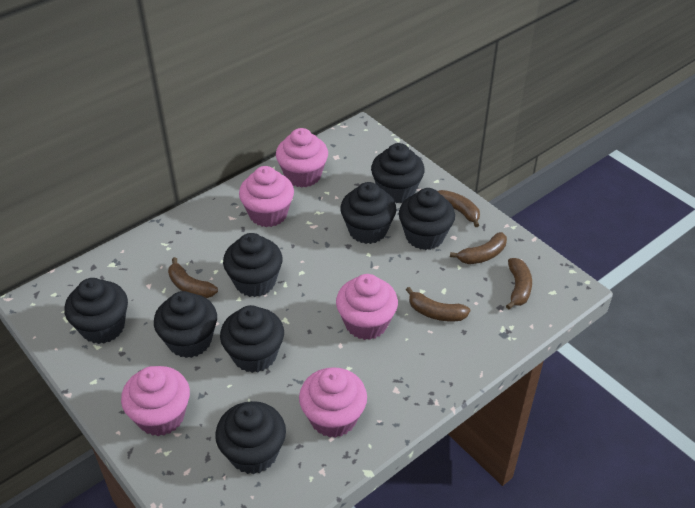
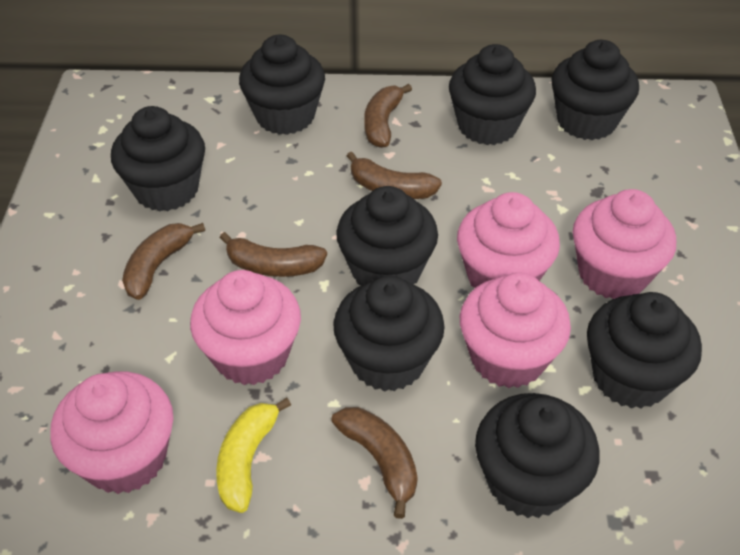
yellow banana: none = 0 -> [216,398,291,513] = 1

